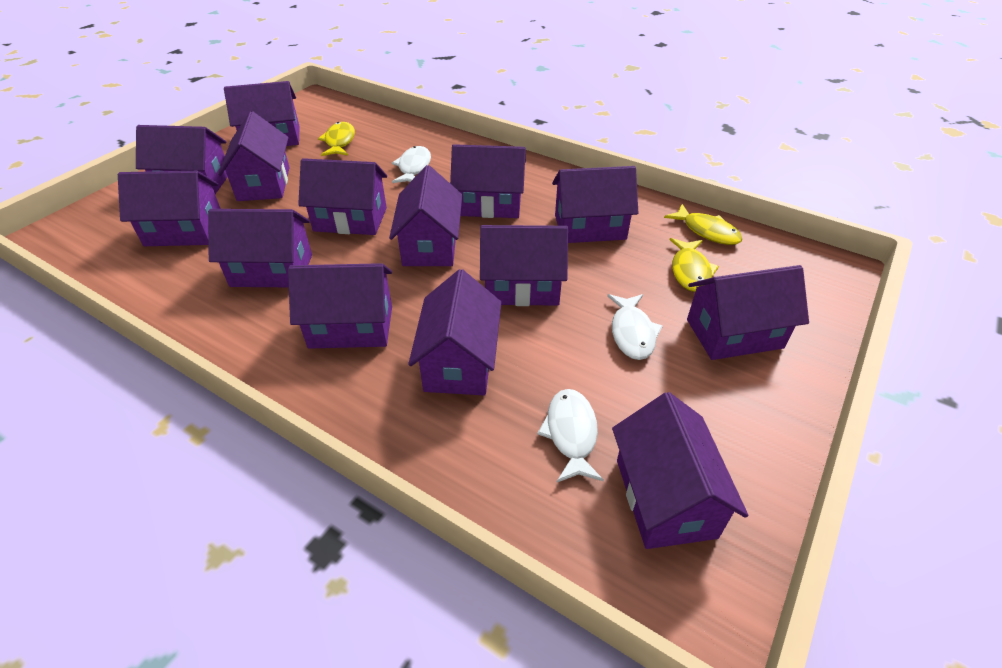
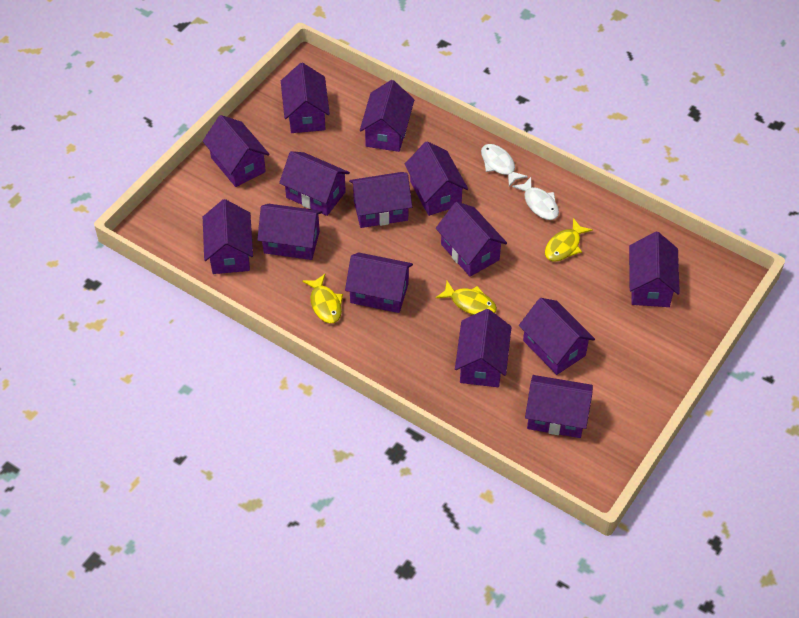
white fish: [392,146,431,183] [537,389,604,483] [607,294,663,360] = 3 -> [481,144,528,187] [512,177,559,220] = 2

